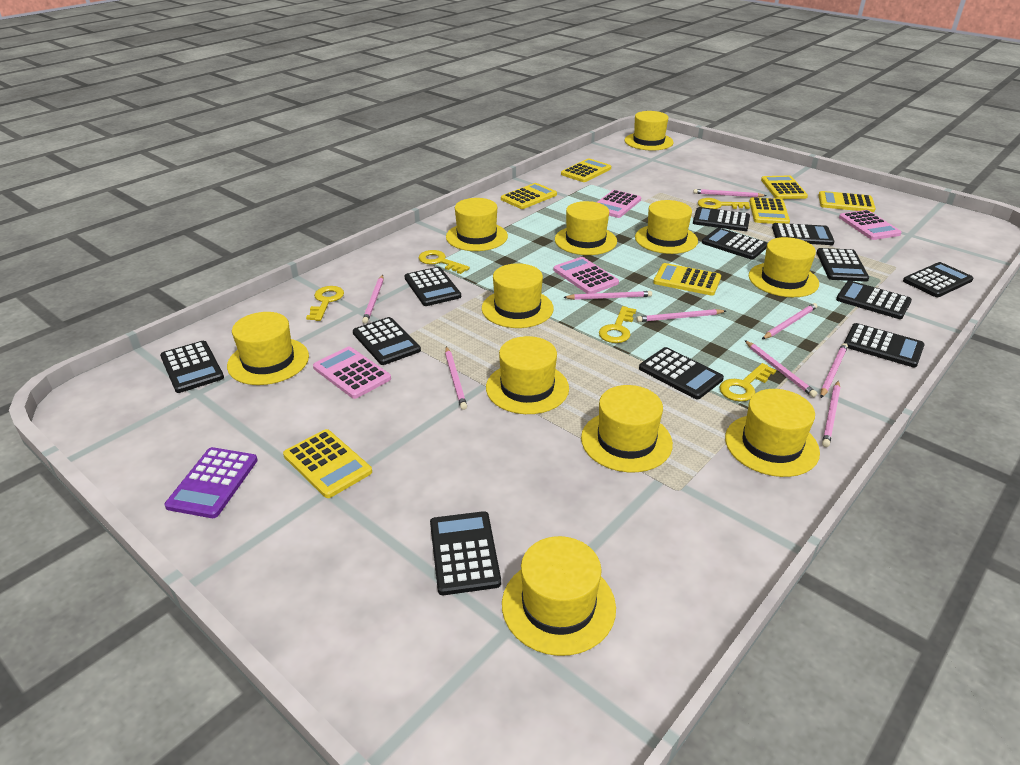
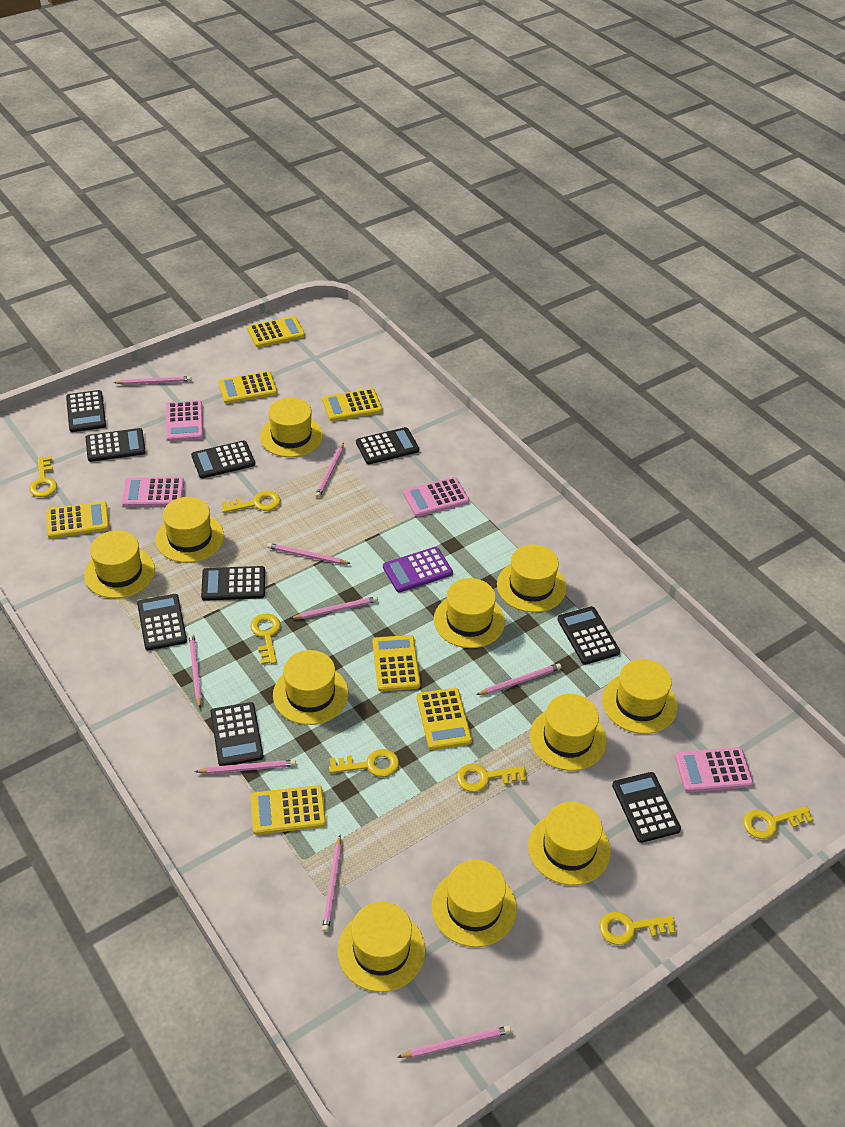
black calculator: [160,341,224,393] [353,317,421,365] [404,267,461,306] [430,511,501,595] [639,347,724,399] [693,207,750,231] [702,228,768,259] [772,223,835,245] [817,248,869,282] [836,281,912,319] [844,323,925,367] [903,262,973,297] = 12 -> [66,390,106,432] [86,428,146,462] [137,594,187,650] [191,440,255,478] [201,566,265,601] [211,702,264,766] [356,427,419,464] [557,606,620,665] [612,772,681,843] = 9
yellow key: [306,286,344,321] [419,250,470,274] [599,306,636,343] [698,198,750,209] [719,363,776,402] = 5 -> [29,456,57,497] [222,491,281,513] [250,614,281,664] [329,749,399,777] [456,764,526,792] [599,912,676,945] [743,806,814,839] = 7

